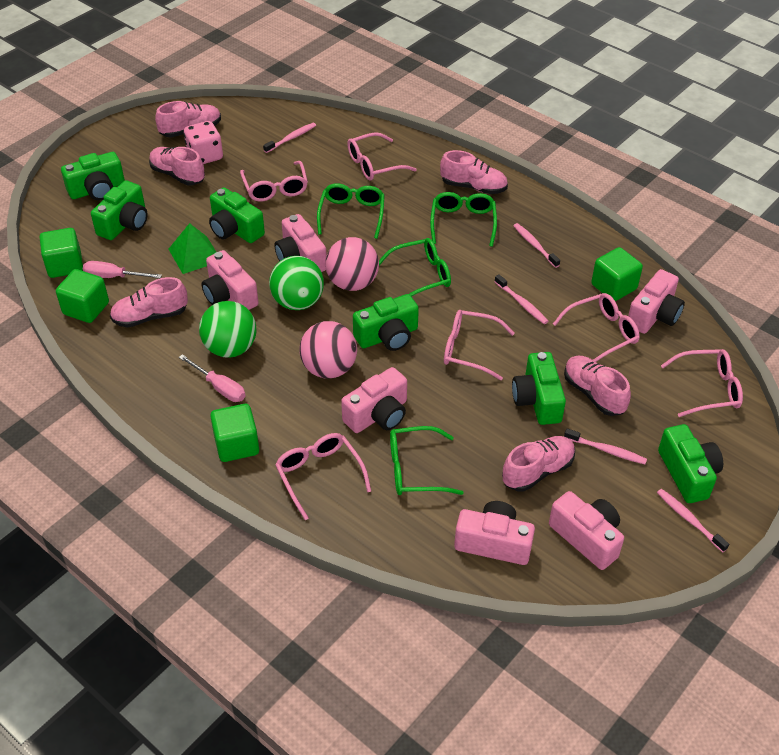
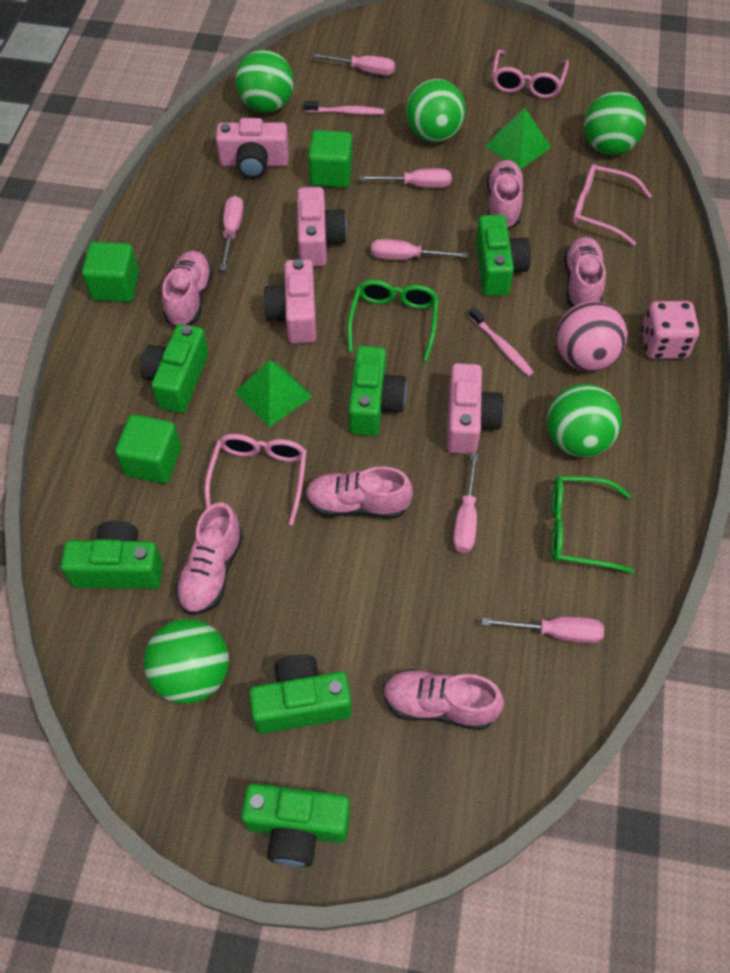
green ball: [199,301,256,358] [269,256,324,310] = 2 -> [144,618,229,704] [235,50,294,113] [406,79,466,142] [547,384,622,457] [584,91,646,155] = 5
green cube: [40,228,83,278] [56,269,109,323] [210,404,259,462] [591,247,643,301] = 4 -> [82,242,139,302] [115,415,181,483] [308,130,353,188] = 3
green glasses: [317,183,385,239] [379,238,451,297] [390,426,464,495] [430,192,497,247] = 4 -> [347,280,439,361] [551,476,634,573] = 2
green pyramid: [169,223,216,274] = 1 -> [235,360,313,427] [485,107,551,170] = 2
pink ball: [299,321,357,378] [325,237,379,291] = 2 -> [556,301,627,371] = 1
pink camera: [201,250,259,310] [274,214,327,272] [341,367,407,433] [454,501,535,565] [549,491,624,570] [628,269,685,334] = 6 -> [216,118,289,179] [263,259,316,344] [297,187,347,266] [447,363,504,454] = 4
pink glasses: [240,161,308,202] [275,433,371,520] [347,132,417,181] [444,310,515,380] [553,293,640,362] [661,349,743,417] = 6 -> [204,434,307,526] [492,50,569,98] [572,164,652,246] = 3
pink screwdriver: [83,261,162,278] [179,354,246,402] = 2 -> [220,196,244,270] [312,53,395,75] [359,168,451,188] [371,239,468,260] [453,452,478,553] [482,617,604,644] = 6
pink toothbrush: [263,123,316,153] [495,274,548,324] [513,223,560,268] [564,428,647,464] [657,489,729,552] = 5 -> [304,101,384,115] [469,307,534,376] = 2

